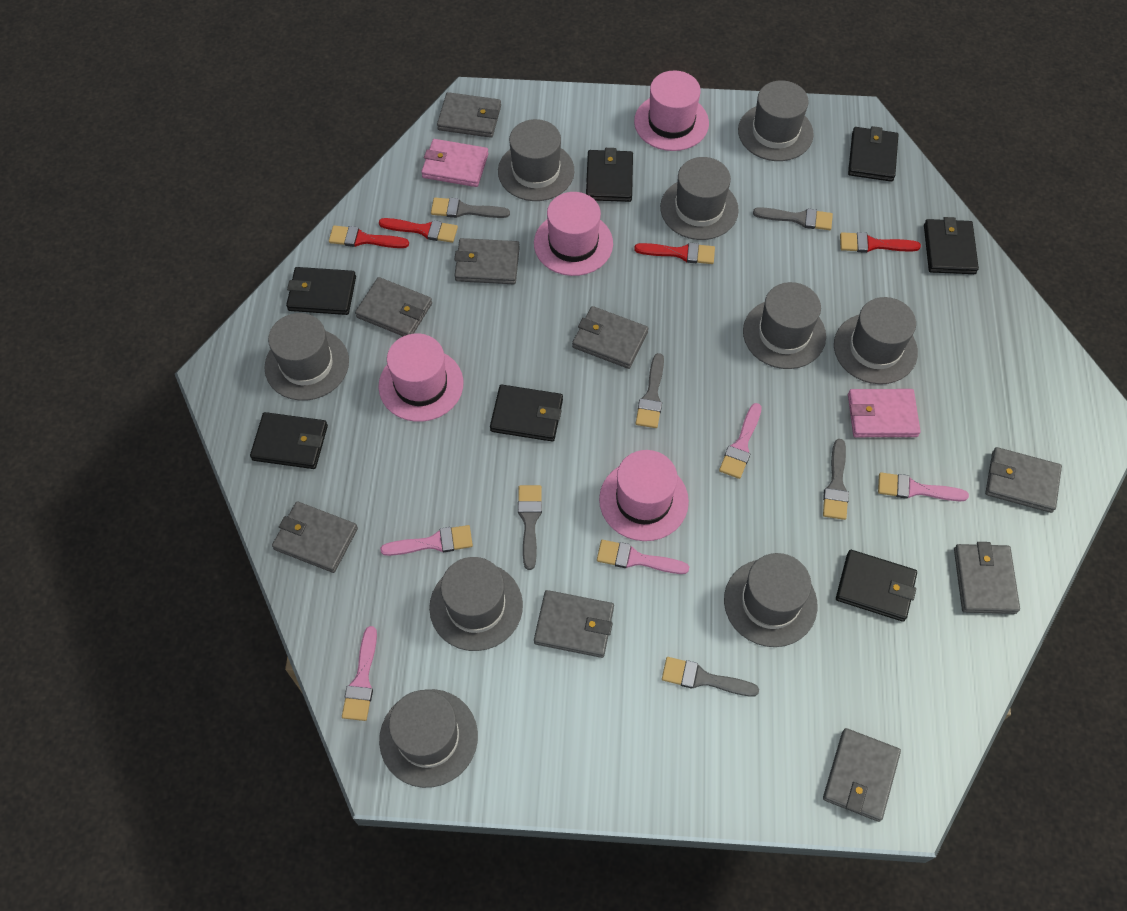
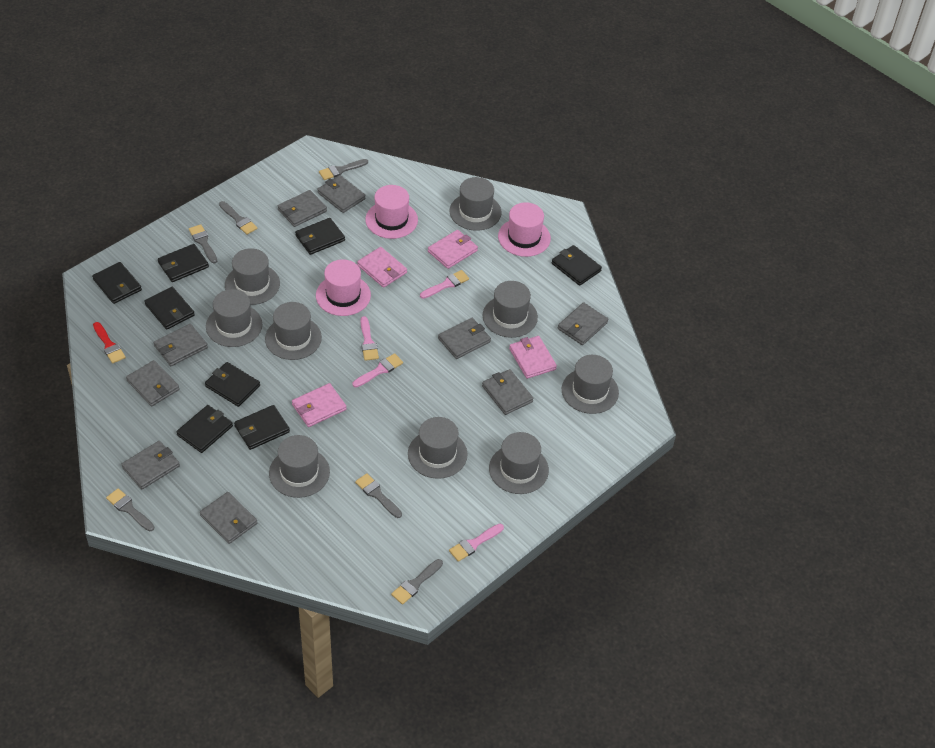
black wallet: [250,412,328,469] [286,267,356,315] [490,385,563,441] [586,148,633,202] [836,550,917,622] [848,126,898,182] [924,217,979,274] = 7 -> [92,262,142,304] [144,287,195,330] [158,244,209,282] [176,405,233,453] [205,362,260,407] [234,405,290,450] [295,218,345,255] [552,245,602,286] = 8
pink brush: [342,626,377,721] [380,525,473,556] [597,540,689,574] [719,403,762,479] [878,472,969,501] = 5 -> [353,353,403,387] [360,316,379,361] [420,270,469,299] [449,524,504,562] = 4
pink hat: [378,333,464,422] [534,192,613,276] [599,450,689,541] [634,71,709,151] = 4 -> [316,259,371,316] [365,185,418,239] [498,202,551,257] = 3
pink wallet: [421,139,489,187] [848,389,921,437] = 2 -> [292,383,347,427] [357,247,407,288] [428,230,478,269] [509,336,557,379] = 4
red brush: [329,225,409,248] [379,218,458,243] [634,243,715,264] [840,232,921,253] = 4 -> [93,322,126,363] = 1

